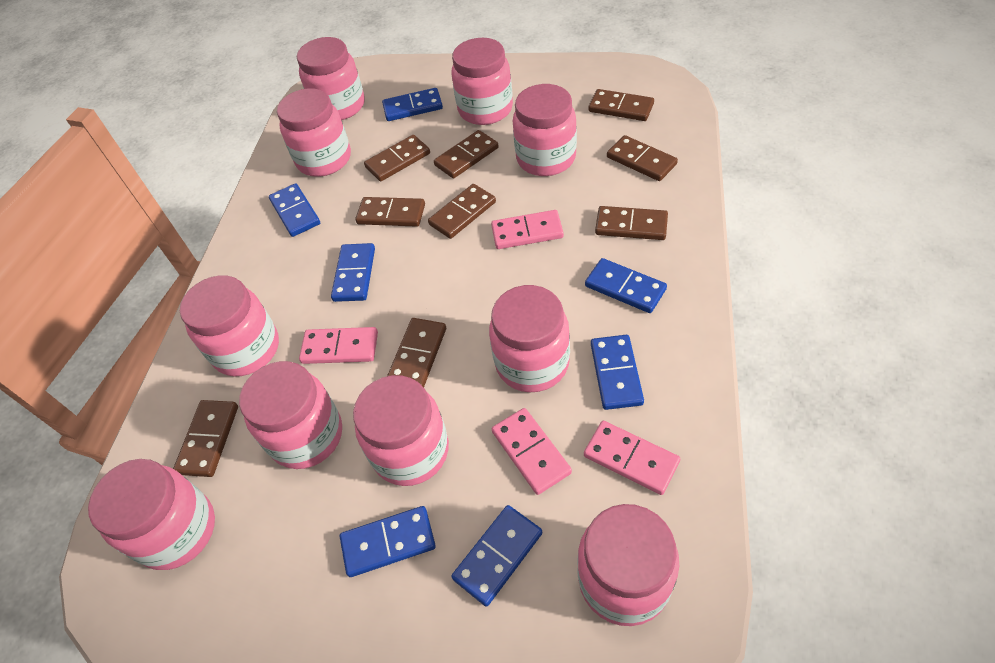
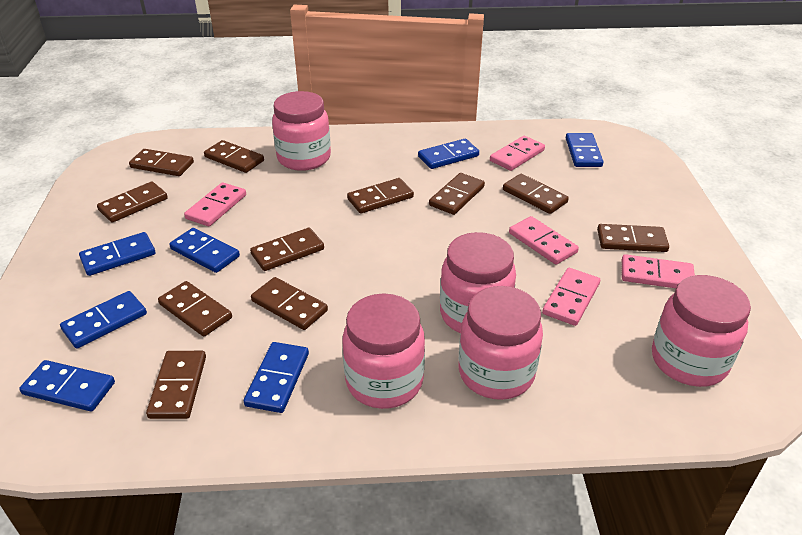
brown domino: [173,400,238,477] [355,197,425,227] [364,135,430,181] [387,318,446,387] [428,184,496,239] [434,130,499,178] [588,89,654,121] [595,206,668,240] [607,135,678,181] = 9 -> [97,182,168,223] [129,149,194,176] [146,351,206,419] [158,281,232,337] [204,140,264,173] [250,228,324,271] [251,277,328,330] [347,178,414,214] [429,173,485,215] [503,174,569,214] [597,224,669,252] = 11
pink domino: [299,327,378,364] [491,210,564,249] [492,408,572,495] [584,421,680,495] = 4 -> [184,182,246,226] [490,136,545,171] [509,216,579,265] [542,268,600,326] [622,254,695,288] = 5
pink jar: [88,459,215,570] [180,275,279,377] [239,361,342,469] [277,88,351,177] [297,37,365,120] [353,375,449,486] [451,38,513,125] [489,285,570,392] [513,84,577,176] [578,504,679,626] = 10 -> [272,91,331,171] [343,293,425,409] [440,232,516,333] [458,286,543,400] [652,275,751,387] = 5

